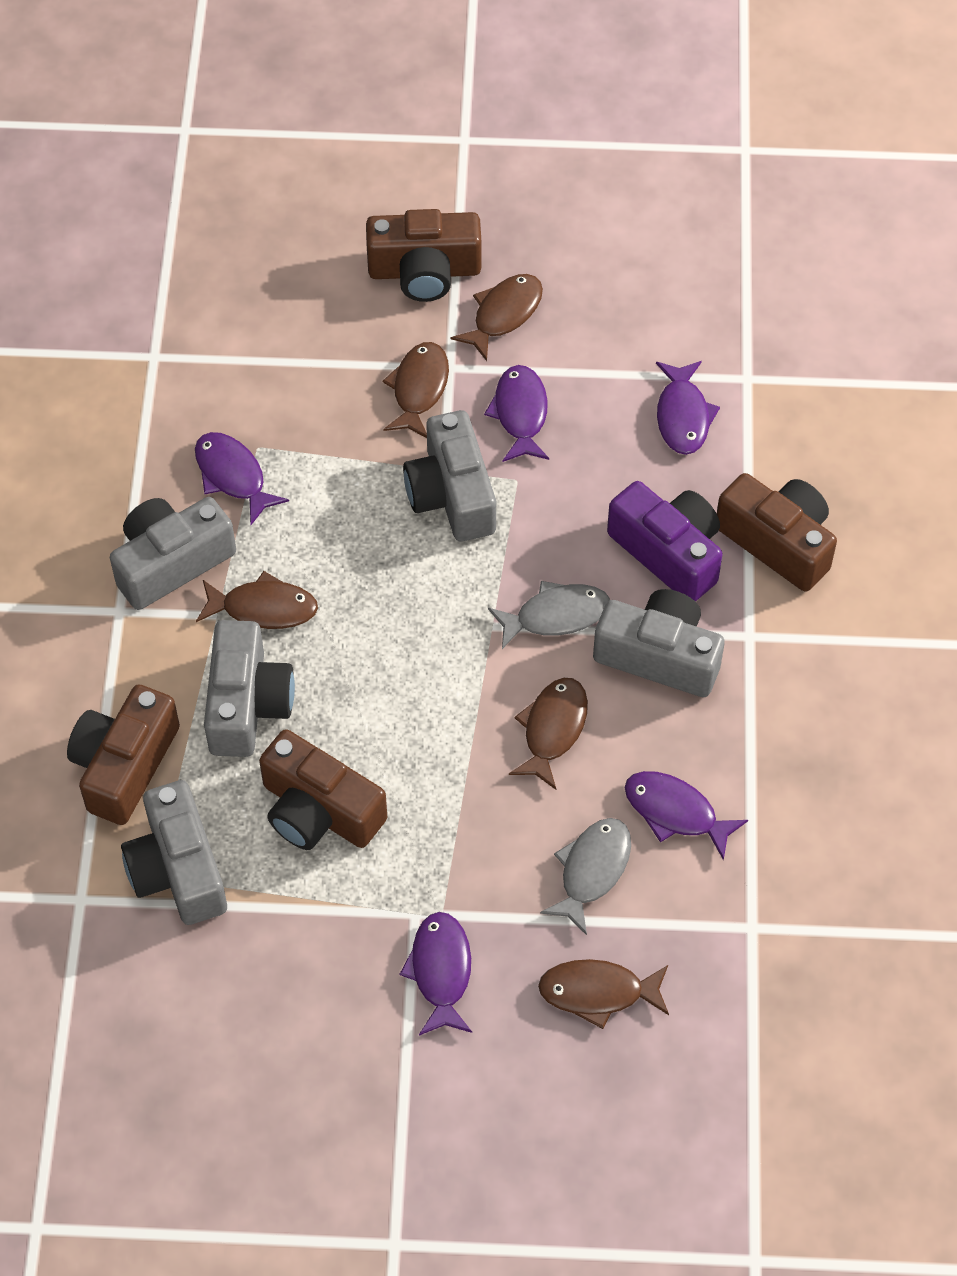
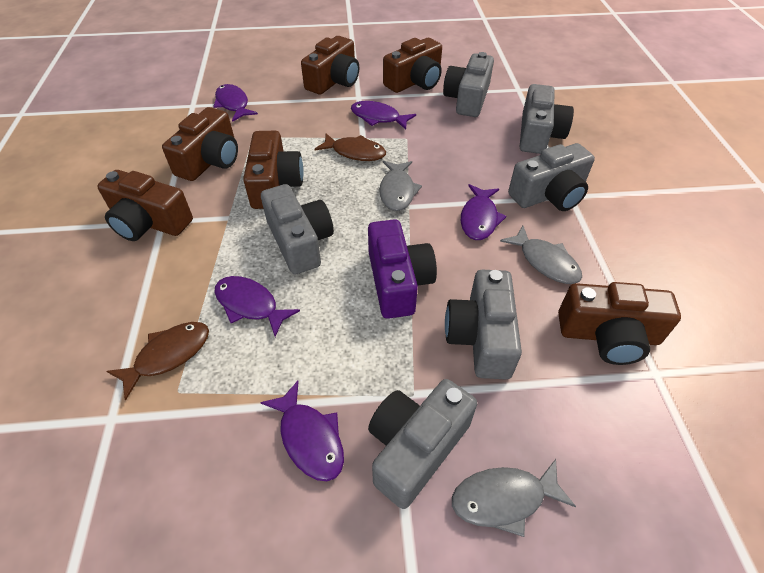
brown camera: [67,684,180,825] [259,729,387,850] [366,209,481,302] [717,473,837,592] = 4 -> [97,170,193,241] [162,107,238,181] [243,131,303,209] [301,36,359,94] [383,38,442,93] [558,282,681,365] = 6
brown fish: [196,571,318,629] [383,342,449,438] [451,274,543,361] [509,678,588,790] [538,959,669,1029] = 5 -> [106,322,209,400] [314,133,386,161] = 2
grey camera: [110,497,236,610] [121,780,227,925] [204,620,295,757] [403,410,496,541] [593,589,725,697] = 5 -> [261,184,334,274] [368,379,477,509] [443,52,494,117] [445,270,522,379] [508,143,595,211] [520,84,574,154] = 6
grey fish: [488,581,610,649] [540,818,631,935] = 2 -> [379,161,422,211] [452,459,576,537] [500,226,582,284] = 3

